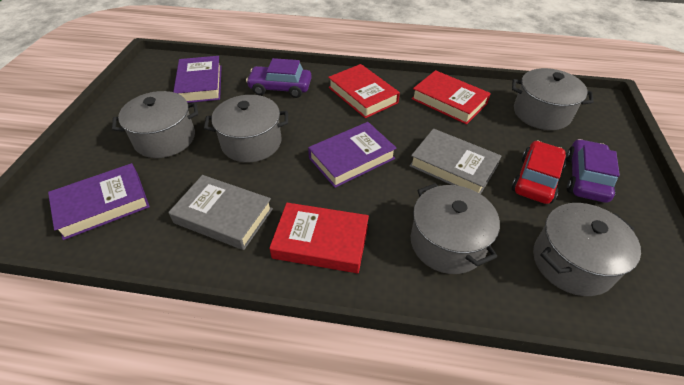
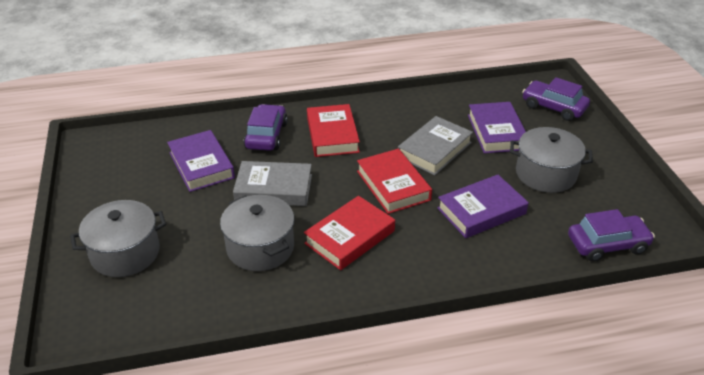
grey pot: [112,91,198,158] [204,95,288,162] [411,183,500,274] [512,68,594,130] [533,203,641,296] = 5 -> [70,200,166,277] [220,195,294,271] [510,127,593,193] = 3
purple car: [246,58,312,98] [566,139,620,203] = 2 -> [244,104,288,151] [522,77,590,121] [568,209,655,262] = 3
red car: [512,140,566,204] = 1 -> none = 0

